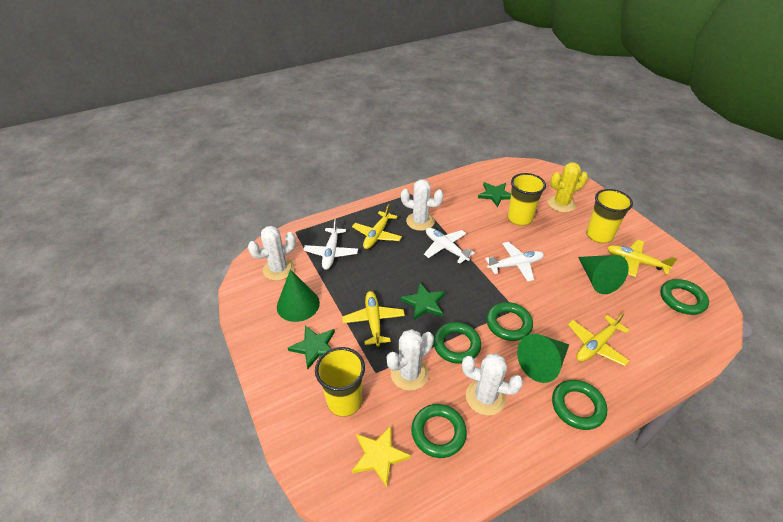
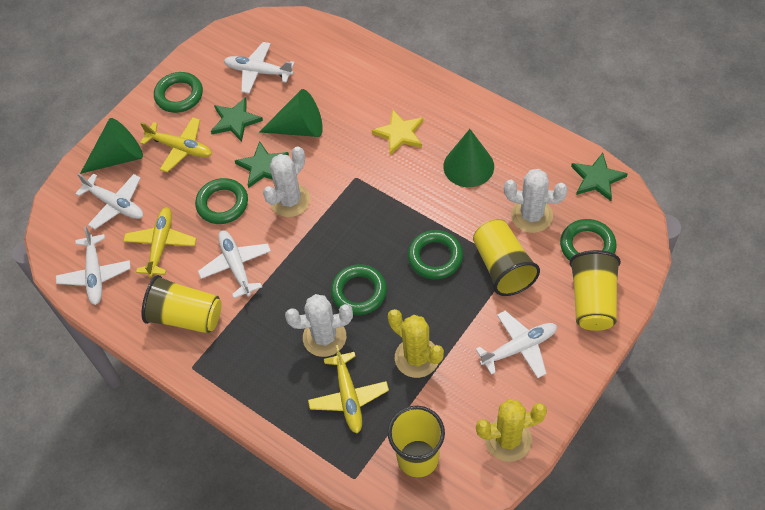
white cactus: [248,226,296,281] [386,329,434,391] [401,179,444,231] [462,353,523,416] = 4 -> [263,146,310,217] [285,294,353,357] [504,169,568,233] = 3
white plane: [303,219,358,270] [424,228,475,264] [485,242,544,282] = 3 -> [56,226,131,305] [75,173,143,229] [198,230,271,298] [224,42,295,93] [476,311,557,378] = 5
yellow cactus: [548,162,588,212] = 1 -> [388,309,444,378] [476,399,547,462] = 2
yellow cup: [315,347,365,417] [507,173,546,226] [586,189,633,243] = 3 -> [142,275,222,334] [388,406,445,478] [473,219,540,296] [569,250,621,331] = 4
yellow plane: [342,291,405,347] [352,204,402,249] [568,312,630,366] [607,240,677,277] = 4 -> [123,207,197,278] [140,117,212,172] [308,345,389,434] = 3

